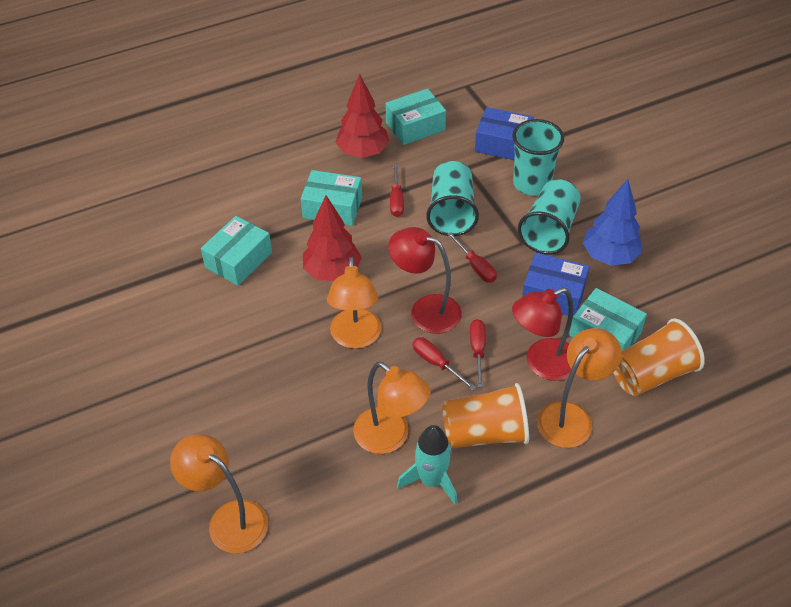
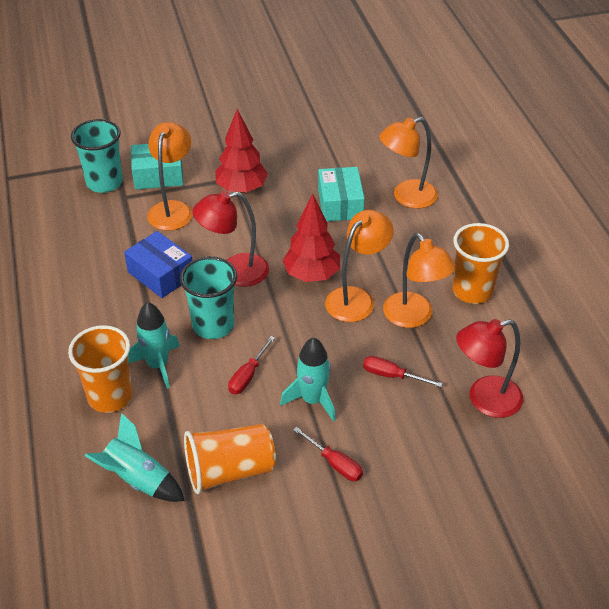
blue box: [475,107,534,160] [522,253,590,316] = 2 -> [124,231,193,298] = 1
blue tree: [583,179,643,266] = 1 -> none = 0
orange cup: [442,383,529,448] [614,318,705,396] = 2 -> [68,325,133,413] [184,424,276,494] [453,223,509,304] = 3
red screwdriver: [390,164,404,217] [413,337,476,390] [447,232,497,282] [470,319,486,388] = 4 -> [228,336,275,394] [293,427,363,481] [363,356,443,387] = 3
turquoise box: [201,216,272,286] [301,170,362,226] [386,88,446,145] [569,288,647,351] = 4 -> [131,144,183,190] [318,167,365,221] = 2
turquoise cup: [426,161,479,236] [512,119,564,196] [518,179,581,255] = 3 -> [71,119,123,193] [180,256,237,339] = 2
turquoise rocket: [397,425,457,505] = 1 -> [85,413,185,502] [128,302,180,389] [280,337,336,421] = 3

